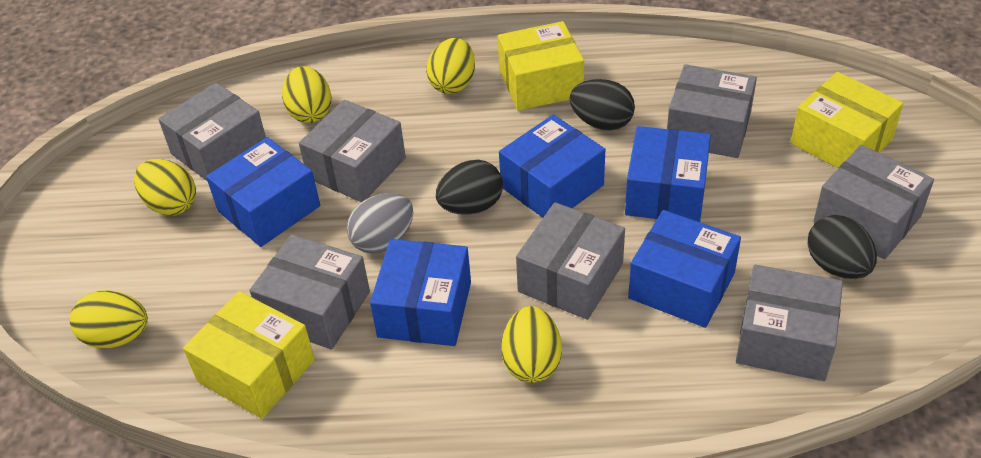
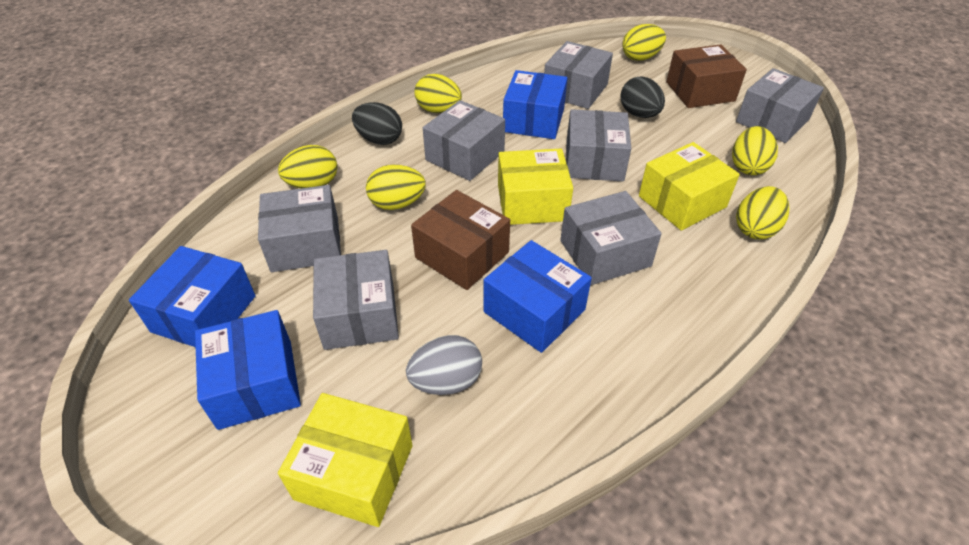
black egg: [436,160,503,215] [569,79,635,131] [807,215,877,279] = 3 -> [352,102,402,145] [620,76,665,118] = 2
blue box: [206,137,320,247] [370,239,471,346] [499,115,605,218] [625,126,711,222] [628,210,741,328] = 5 -> [129,246,256,347] [195,310,301,430] [484,240,592,353] [503,70,567,139] = 4
brown box: none = 0 -> [411,190,510,290] [666,44,747,108] = 2
yellow egg: [70,290,148,348] [134,159,196,216] [282,66,332,123] [426,38,475,94] [501,306,562,383] = 5 -> [278,145,337,188] [366,165,426,210] [414,74,462,113] [622,24,666,61] [732,126,778,175] [736,186,789,240] = 6

